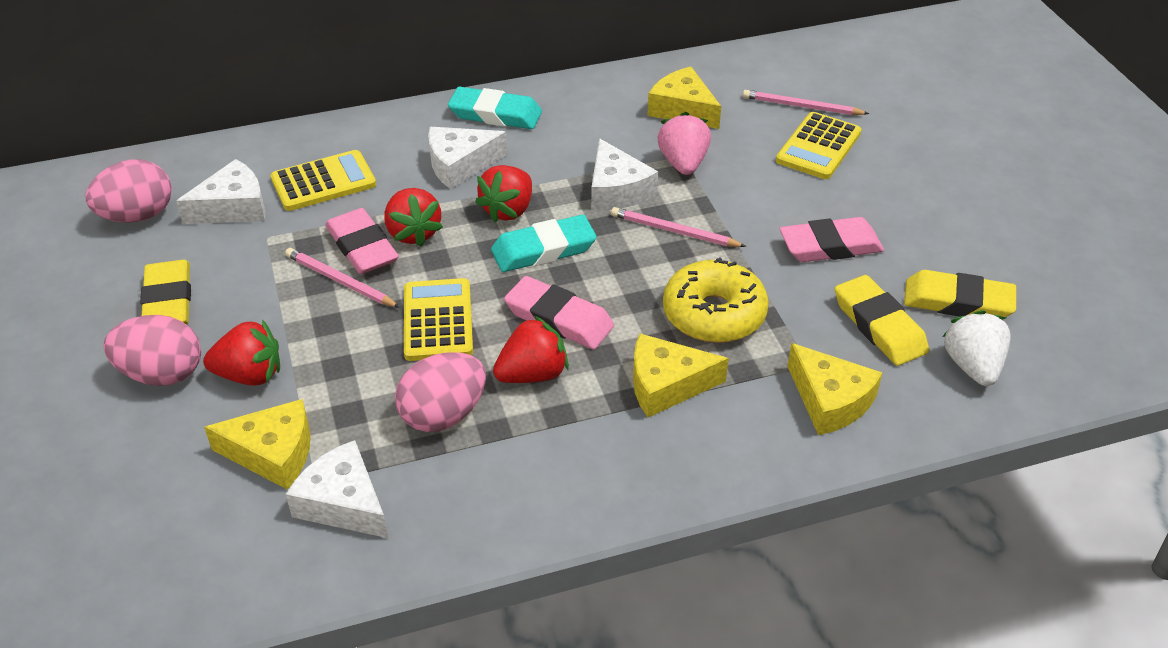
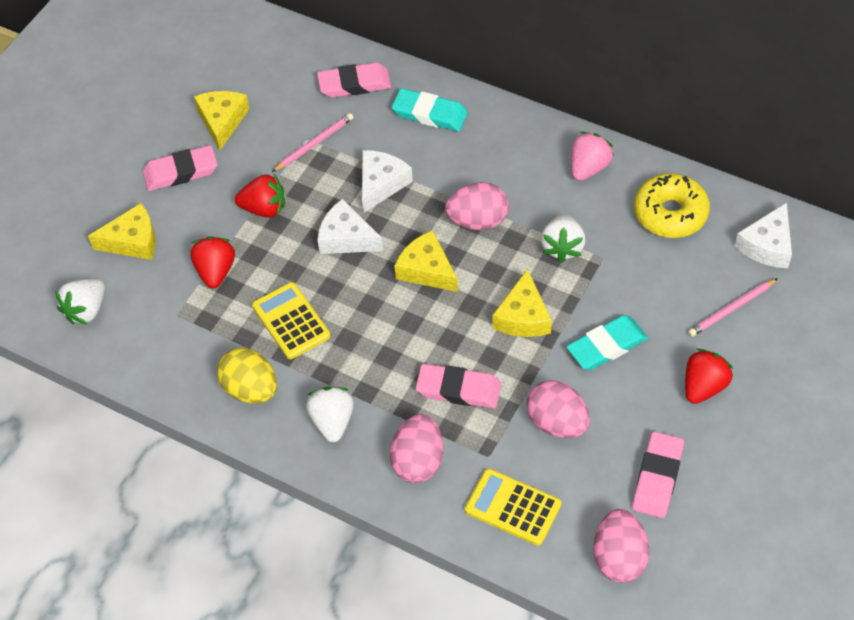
pink egg: [85,159,172,223] [104,315,201,386] [395,352,486,432] = 3 -> [390,414,443,483] [445,182,509,230] [527,380,590,438] [593,509,650,583] = 4
pink eraser: [325,208,399,274] [504,276,614,349] [780,217,884,262] = 3 -> [143,145,217,191] [317,62,391,98] [416,364,501,408] [632,431,684,518] = 4
pink pencil: [285,248,400,308] [611,207,746,247] [743,90,869,115] = 3 -> [272,113,353,172] [688,278,778,337] = 2
red strawberry: [203,320,280,386] [384,188,443,247] [475,165,532,222] [493,316,569,383] = 4 -> [191,236,235,288] [235,174,285,218] [685,349,733,404] = 3
white cheese: [176,159,266,224] [286,440,388,538] [428,127,507,189] [591,138,658,210] = 4 -> [317,199,383,254] [362,150,413,213] [735,202,792,268] = 3
white strawberry: [942,310,1011,386] = 1 -> [55,279,105,325] [306,387,354,442] [541,214,586,263] = 3
yellow calculator: [271,150,376,211] [404,278,473,361] [776,112,862,179] = 3 -> [252,282,330,359] [465,469,562,546] = 2
yellow egg: none = 0 -> [217,348,277,404] = 1
yellow eraser: [140,260,191,324] [835,275,929,366] [904,270,1016,317] = 3 -> none = 0

